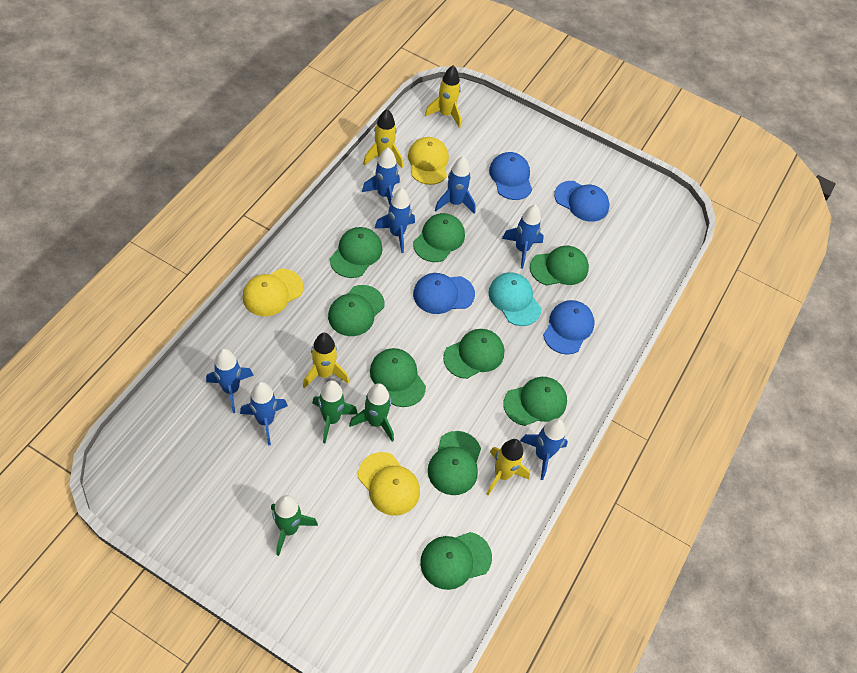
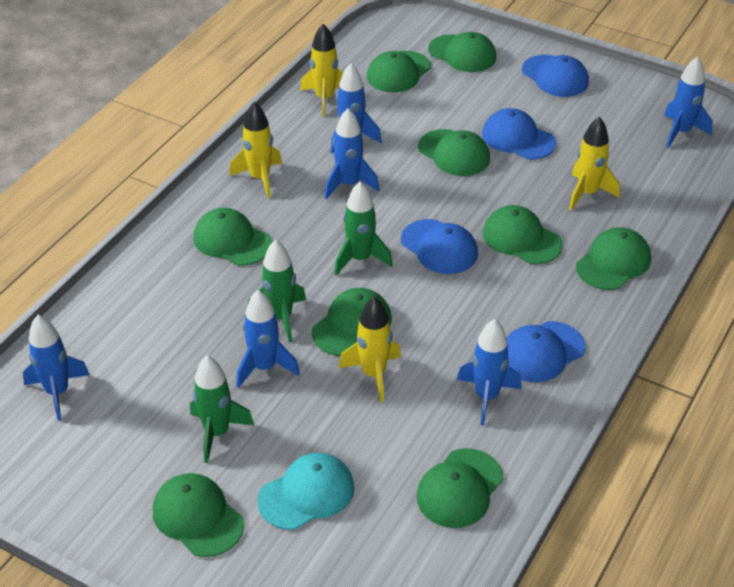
blue rocket: [206,349,254,413] [240,382,288,446] [362,148,400,205] [375,188,415,253] [435,156,476,214] [502,204,544,269] [520,419,568,480] = 7 -> [23,315,90,421] [236,290,300,388] [325,108,379,199] [330,63,382,154] [457,319,522,426] [664,56,713,148] = 6
yellow cap: [242,269,303,316] [358,452,420,516] [408,137,449,185] = 3 -> none = 0

